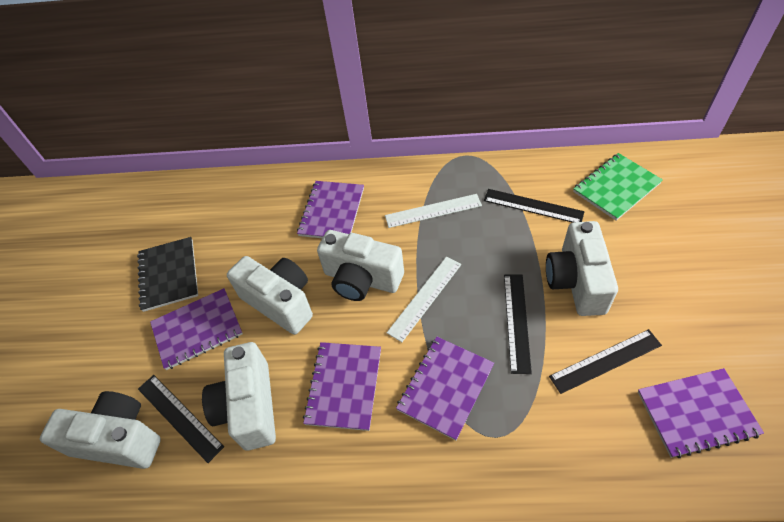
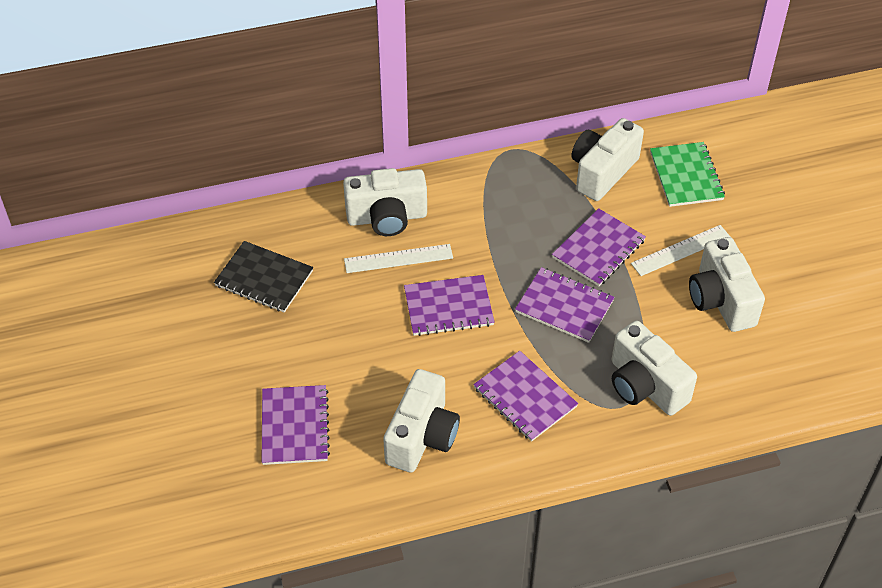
black ruler: [138,375,224,463] [484,189,585,223] [504,275,532,374] [549,329,662,394] = 4 -> none = 0

